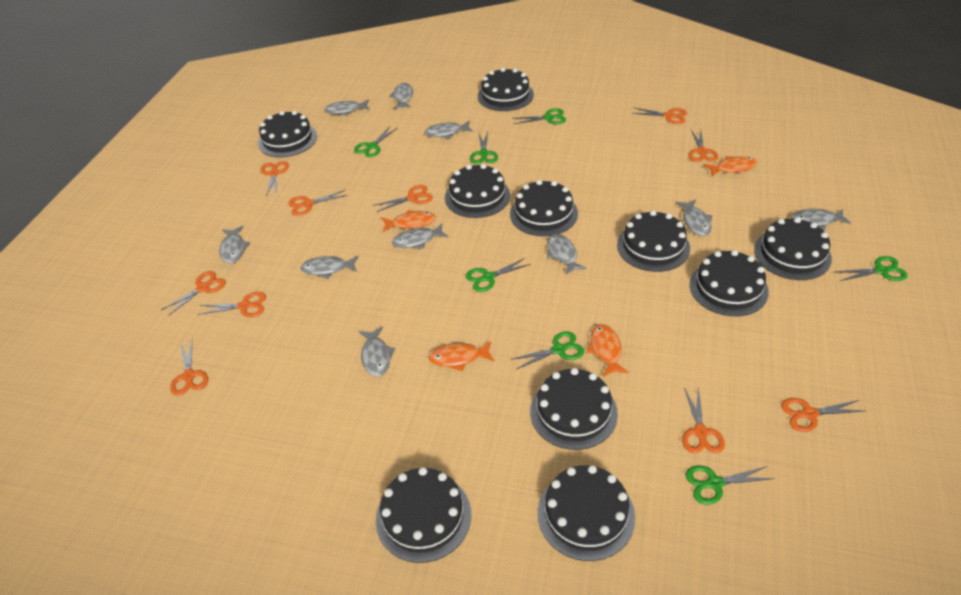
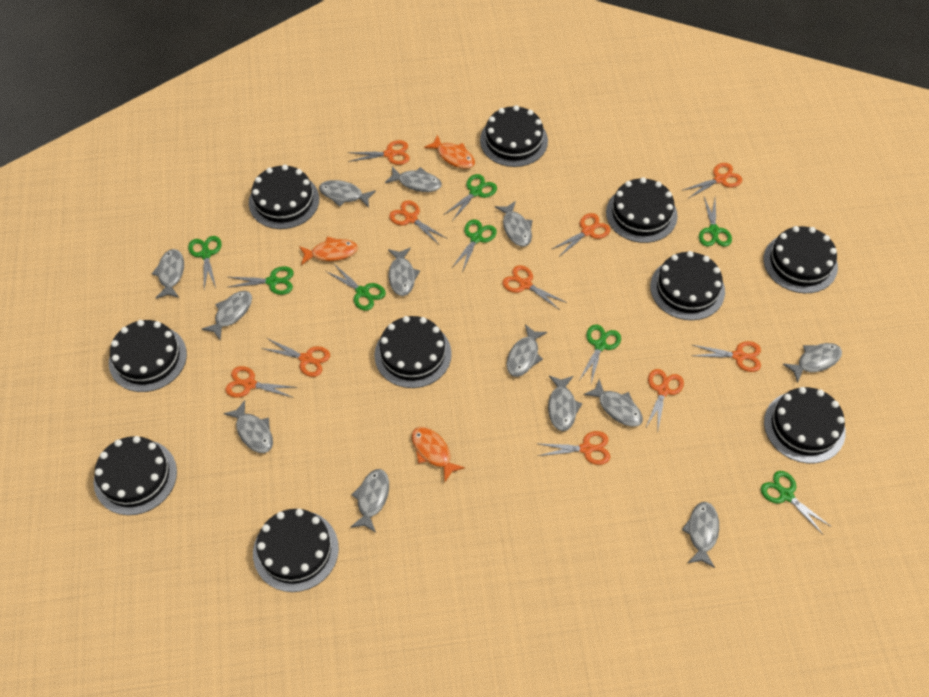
green scissors: [354,127,398,157] [466,258,531,292] [470,132,498,164] [510,331,584,370] [513,108,566,124] [685,466,775,505] [835,256,908,281] = 7 -> [188,236,222,289] [228,266,294,295] [326,264,386,311] [445,174,497,221] [453,220,497,272] [580,325,621,383] [699,197,732,247] [761,471,832,533] = 8
grey fish: [219,226,250,264] [301,255,358,279] [324,99,370,116] [359,327,395,377] [389,83,413,109] [392,223,448,249] [425,121,473,138] [547,234,587,275] [676,199,713,236] [790,209,851,230] = 10 -> [152,249,184,299] [202,291,252,340] [224,400,273,453] [319,180,376,208] [350,469,389,533] [385,167,442,192] [388,247,420,296] [495,201,533,247] [507,324,547,377] [548,376,582,431] [583,379,643,427] [682,502,719,568] [783,343,842,383] = 13
orange fish: [382,210,436,232] [428,341,494,371] [587,324,629,377] [704,156,758,177] = 4 -> [299,236,358,265] [412,427,465,482] [424,135,475,169] = 3

